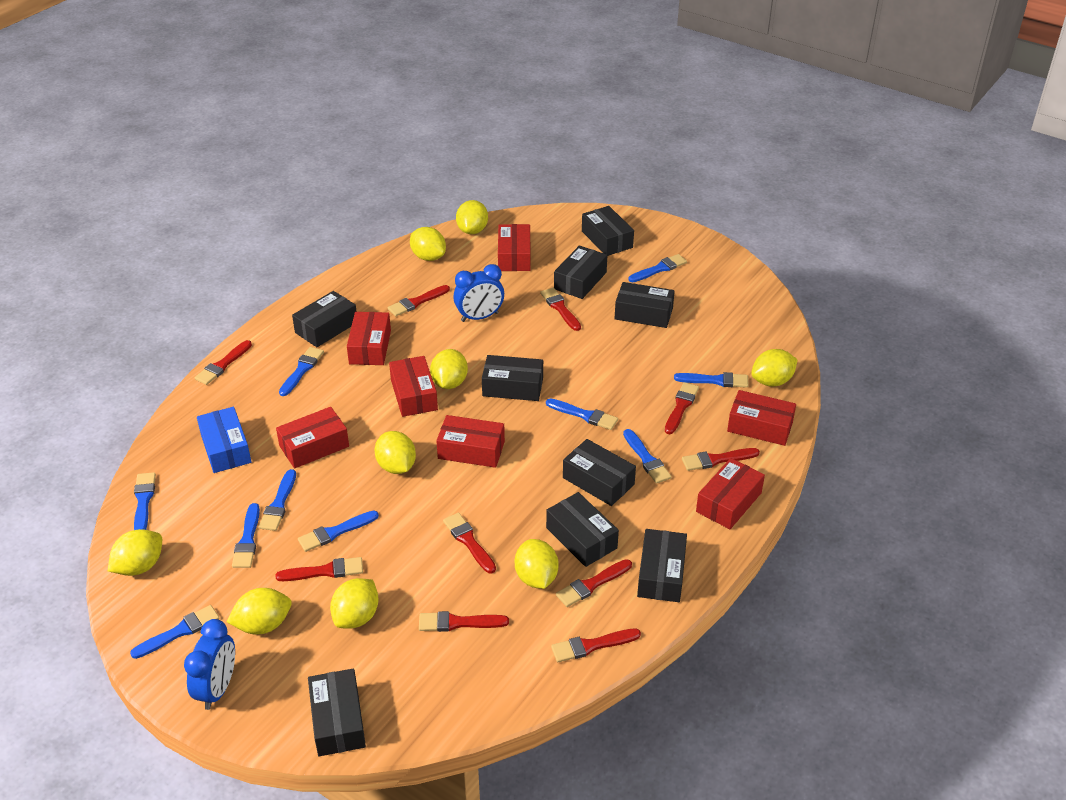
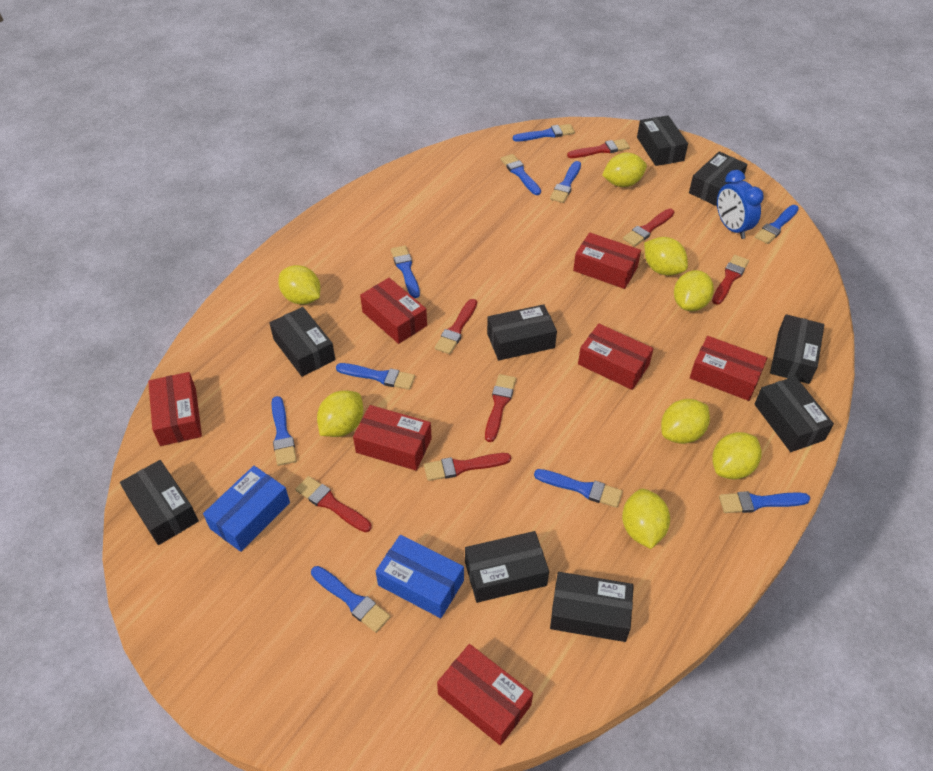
blue box: [197,407,251,473] = 1 -> [203,466,290,552] [376,535,464,618] = 2
blue clock: [184,619,235,710] [454,264,504,322] = 2 -> [717,170,764,239] = 1
red brush: [195,340,252,385] [275,557,363,581] [388,285,450,316] [419,611,509,632] [443,513,496,574] [540,288,581,331] [551,629,641,662] [556,559,632,607] [665,382,699,434] [682,448,760,471] = 10 -> [296,476,372,532] [424,453,511,481] [435,299,477,354] [485,374,516,442] [567,139,630,158] [623,209,674,246] [712,255,749,305] = 7
yellow lemon: [108,529,162,576] [227,588,292,635] [330,578,379,629] [375,431,416,474] [410,227,446,261] [430,349,468,389] [456,200,488,234] [515,539,558,589] [751,349,797,386] = 9 -> [278,265,320,305] [317,390,363,437] [602,153,647,187] [622,489,670,549] [644,237,688,276] [661,399,710,444] [674,270,714,311] [712,432,762,479] = 8

